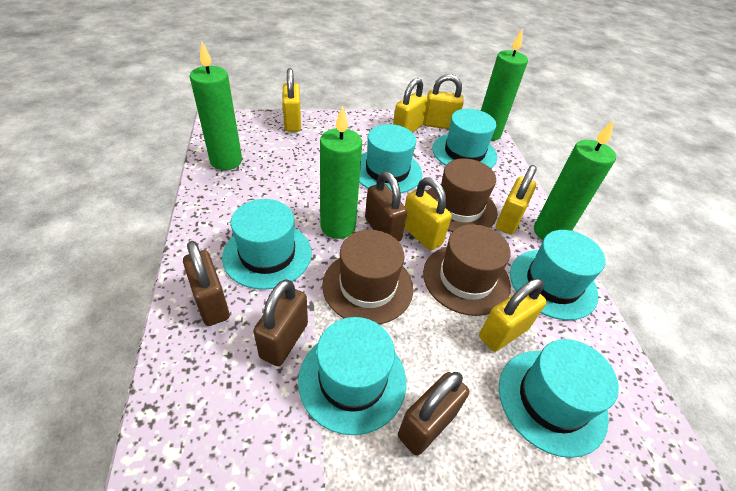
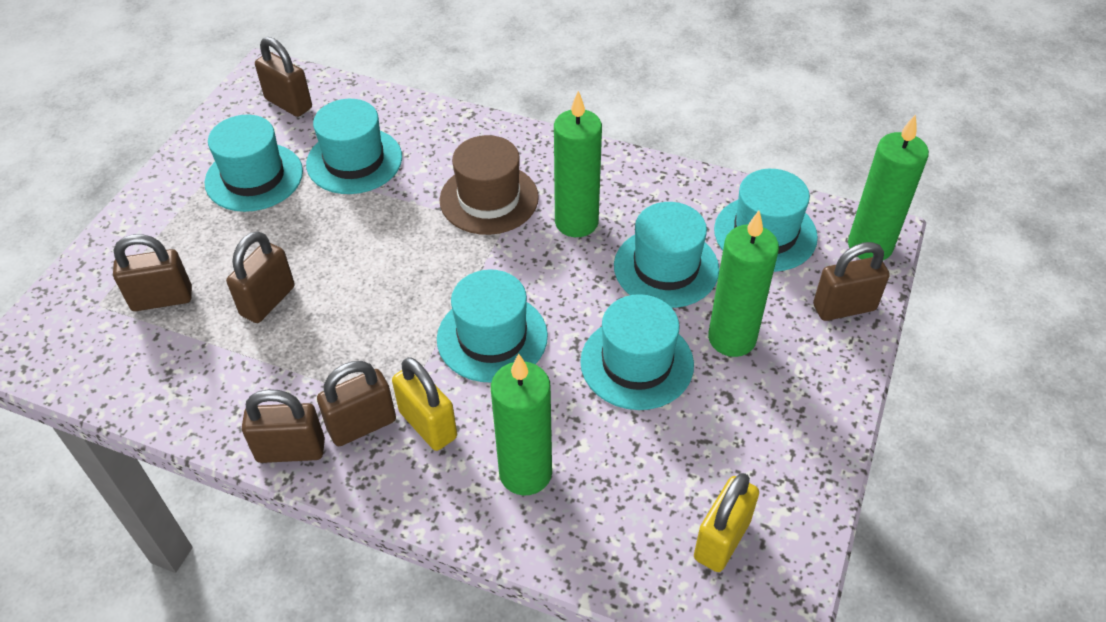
brown hat: [322,230,413,324] [423,224,511,316] [427,158,497,232] = 3 -> [439,135,539,235] = 1
brown padlock: [183,241,230,326] [253,279,308,366] [365,171,407,242] [398,372,469,456] = 4 -> [113,234,192,311] [226,231,295,323] [242,389,325,463] [255,37,312,117] [317,361,396,446] [813,242,890,321] = 6
yellow padlock: [282,68,301,132] [393,78,428,133] [404,177,452,250] [423,74,464,129] [479,278,547,352] [496,165,537,235] = 6 -> [392,357,457,451] [694,473,759,572] = 2

